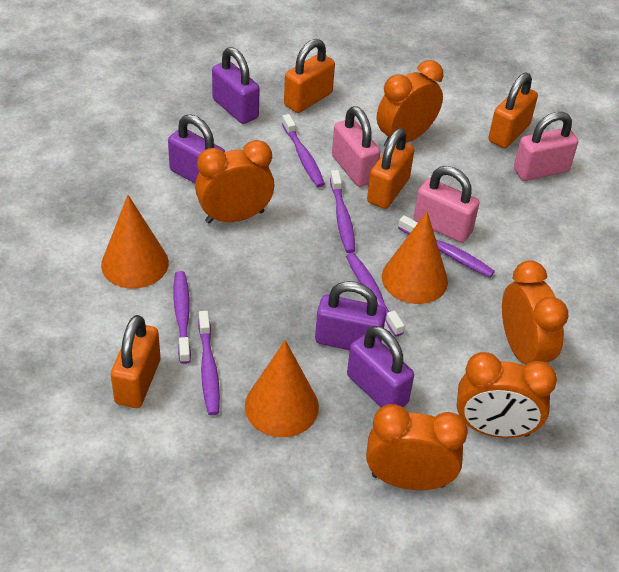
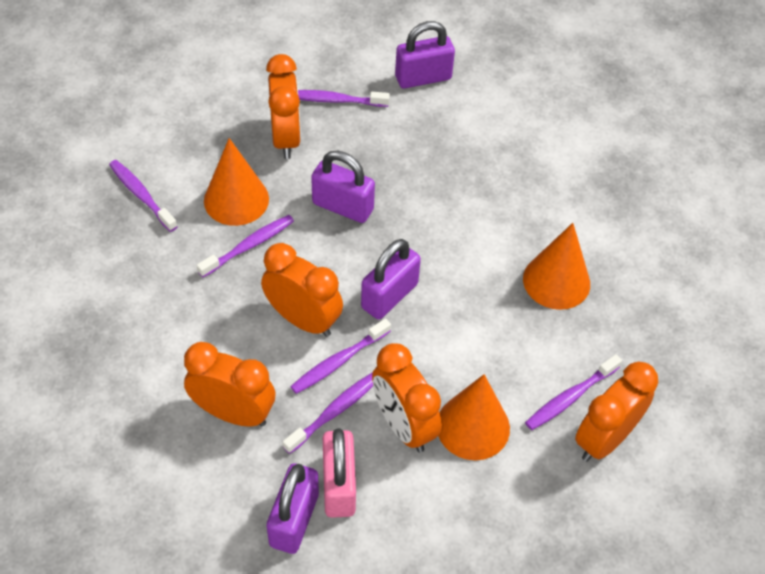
orange padlock: [111,315,161,408] [284,39,335,113] [367,128,414,209] [488,72,538,148] = 4 -> none = 0
pink padlock: [332,106,380,187] [413,166,480,243] [514,112,578,181] = 3 -> [323,428,356,518] = 1

